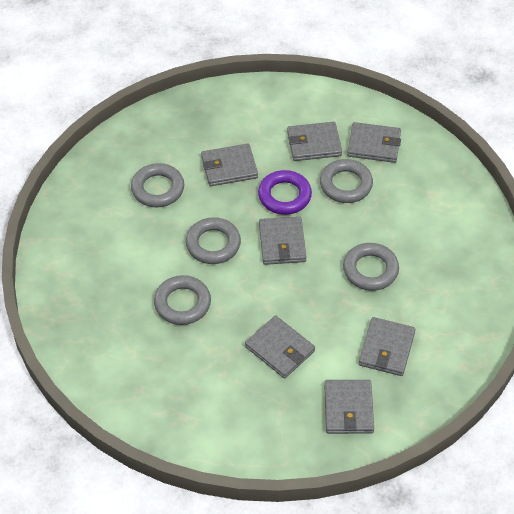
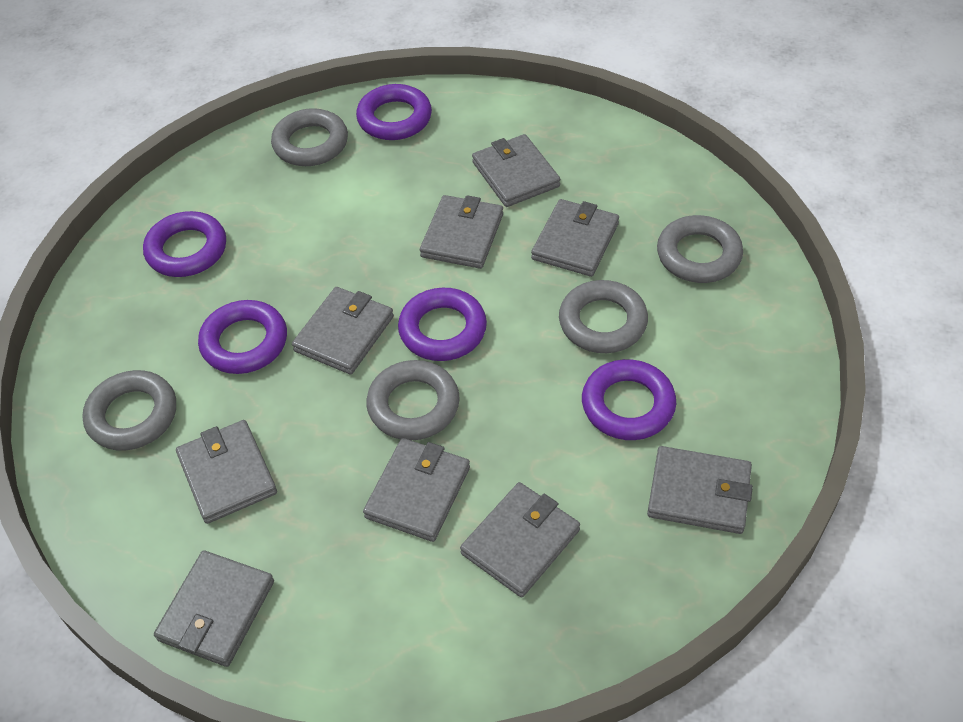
grey wallet: [201,144,258,186] [245,315,315,379] [259,216,307,265] [287,122,342,161] [324,380,374,434] [347,122,401,163] [358,317,416,376] = 7 -> [154,550,274,667] [176,420,277,524] [292,287,394,375] [363,438,470,542] [420,195,503,269] [460,482,580,597] [472,134,560,207] [531,199,619,277] [647,446,753,534] = 9
purple ring: [258,170,312,215] = 1 -> [143,211,226,277] [198,300,287,374] [356,84,432,140] [398,288,487,361] [582,359,676,440] = 5

